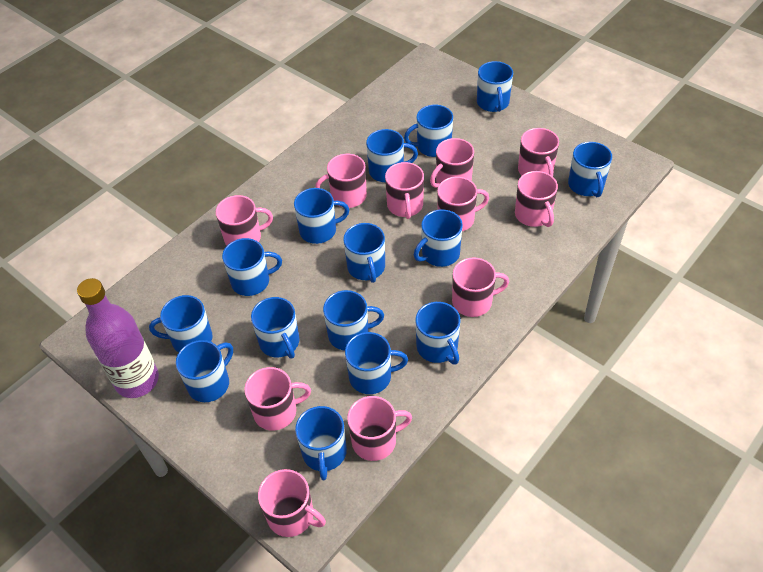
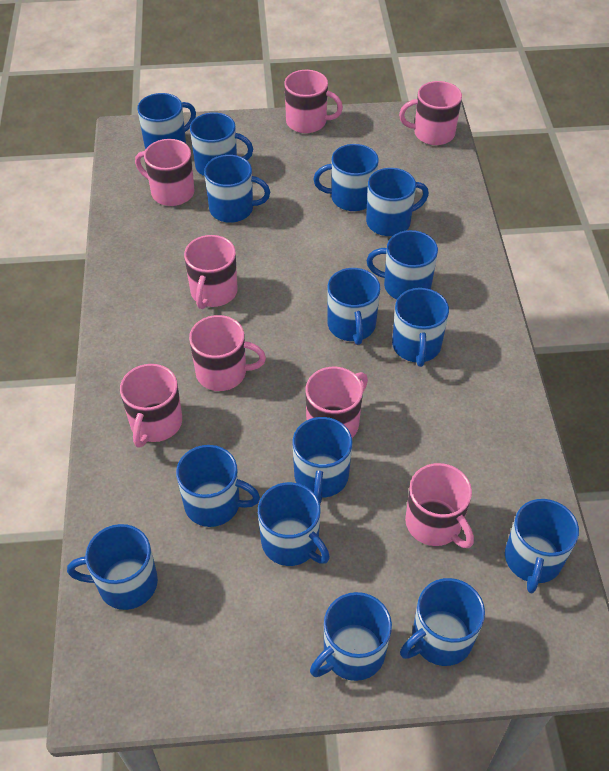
pink mug: [216,195,273,246] [244,367,311,431] [258,469,326,537] [315,154,367,208] [347,396,412,461] [385,162,424,219] [430,138,474,188] [437,176,489,231] [452,257,509,317] [515,171,558,227] [518,128,559,176] = 11 -> [120,364,182,448] [135,139,195,206] [184,235,238,309] [189,315,266,391] [284,70,343,133] [306,367,368,438] [399,81,462,145] [405,463,474,548] = 8
purple bottle: [77,278,159,398] = 1 -> none = 0

